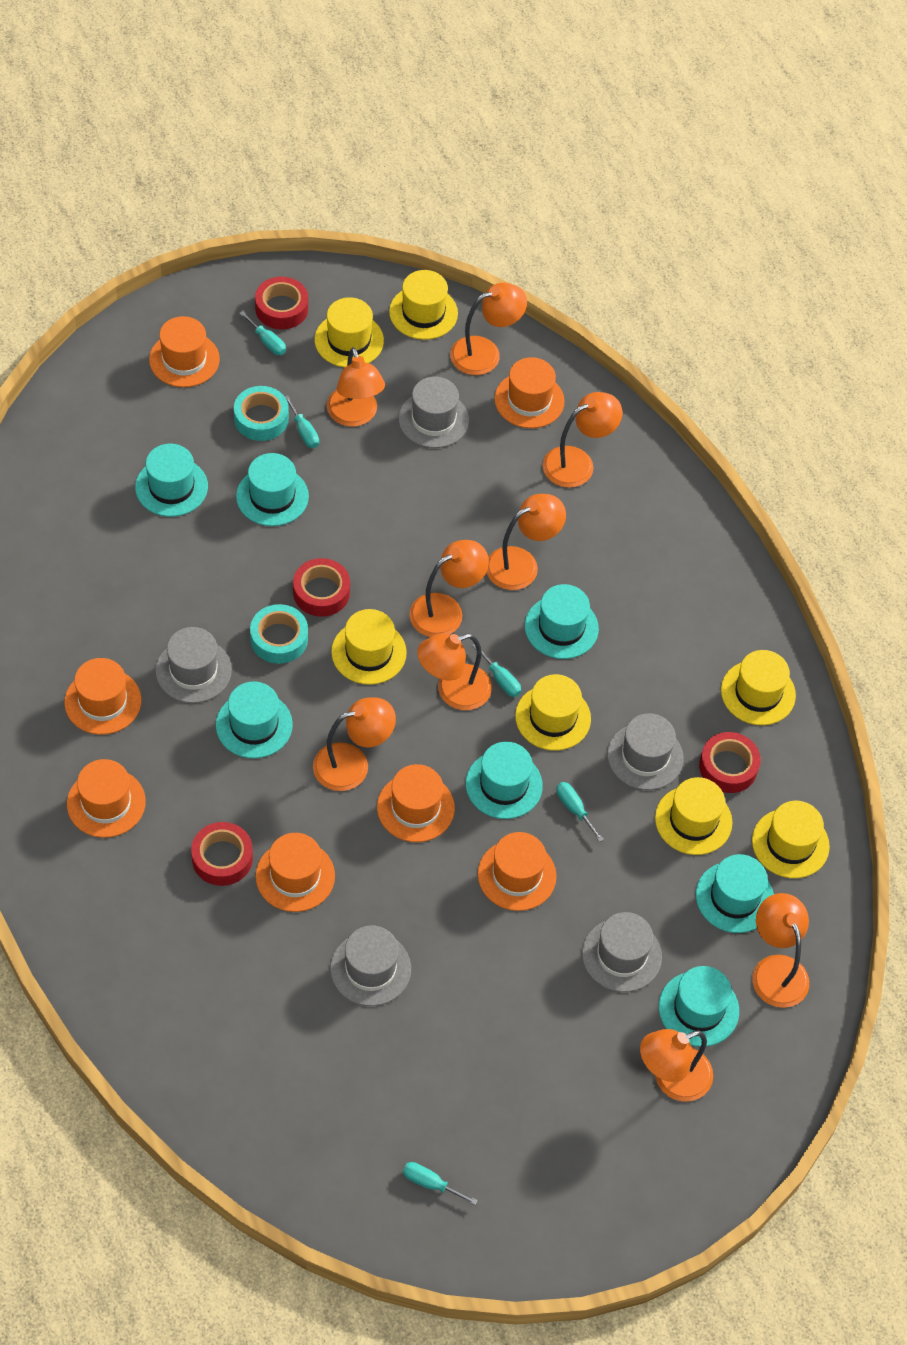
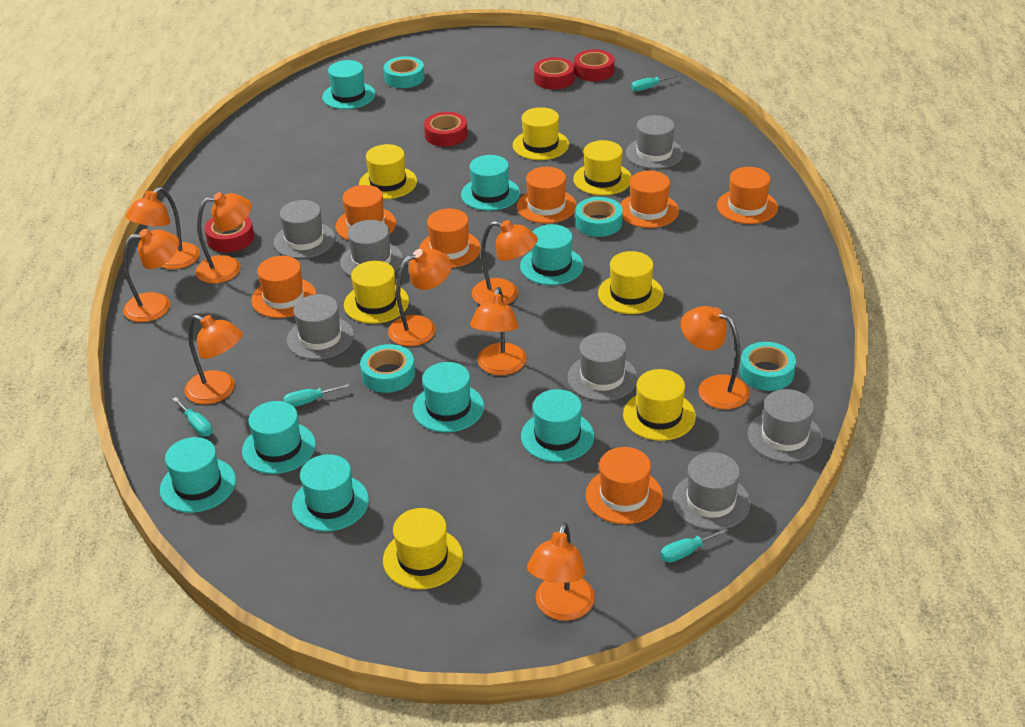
grey hat: [155,627,232,703] [330,925,411,1006] [398,377,469,448] [582,912,662,992] [607,713,684,790] = 5 -> [274,200,335,259] [287,294,354,360] [340,220,403,276] [567,332,638,401] [626,115,683,169] [672,452,750,530] [748,389,823,463] = 7
turquoise hat: [135,444,208,517] [216,681,293,758] [236,453,309,526] [466,742,543,819] [525,584,599,659] [659,966,739,1047] [696,854,774,933] = 7 -> [160,437,236,513] [242,401,316,474] [292,454,369,532] [322,60,375,109] [413,362,484,432] [461,155,520,211] [520,224,584,285] [521,389,594,462] = 8
turquoise screwdriver: [239,311,286,355] [285,395,319,448] [403,1162,478,1205] [472,644,521,697] [556,782,604,842] = 5 -> [173,397,212,436] [283,383,350,407] [631,74,677,92] [660,528,728,563] = 4
turquoise tape: [234,386,289,441] [250,604,308,664] = 2 -> [360,344,415,393] [384,56,425,88] [575,197,623,237] [740,342,796,391] = 4

